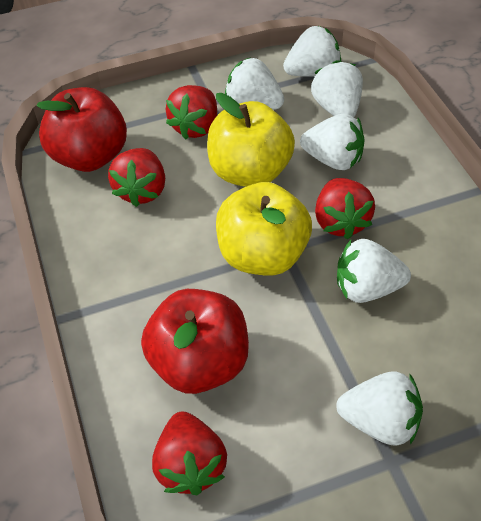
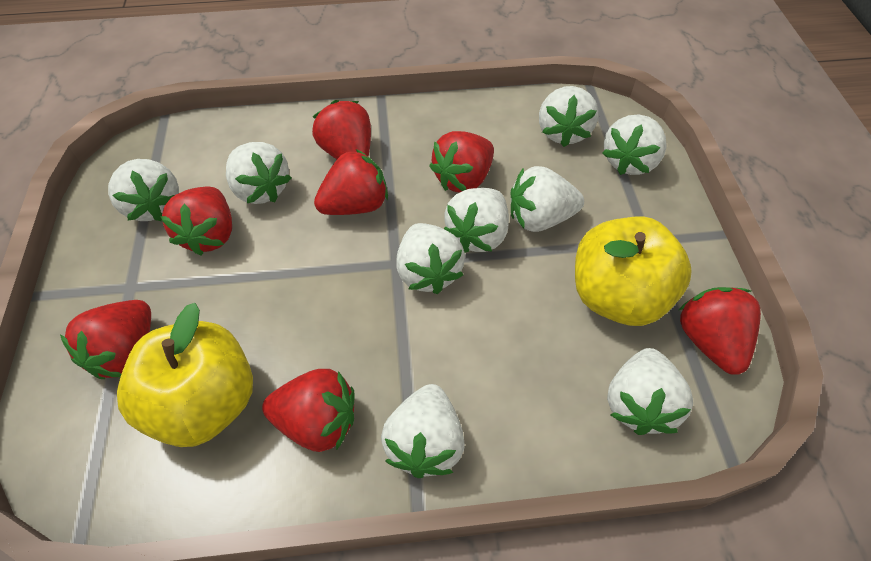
red apple: [37,87,127,172] [141,289,249,394] = 2 -> none = 0
red strawberry: [108,148,165,207] [152,411,227,495] [166,85,217,139] [315,178,375,239] = 4 -> [60,300,151,379] [160,187,232,256] [262,369,355,452] [312,100,371,159] [314,149,388,215] [429,131,494,193] [679,287,761,375] = 7
white strawberry: [225,57,284,110] [283,26,341,77] [300,114,365,170] [311,60,363,117] [336,371,423,446] [337,239,411,303] = 6 -> [108,159,179,221] [226,142,292,204] [381,384,465,478] [396,223,465,294] [444,188,509,253] [510,166,584,232] [539,86,599,147] [602,115,666,175] [607,348,693,435] = 9

